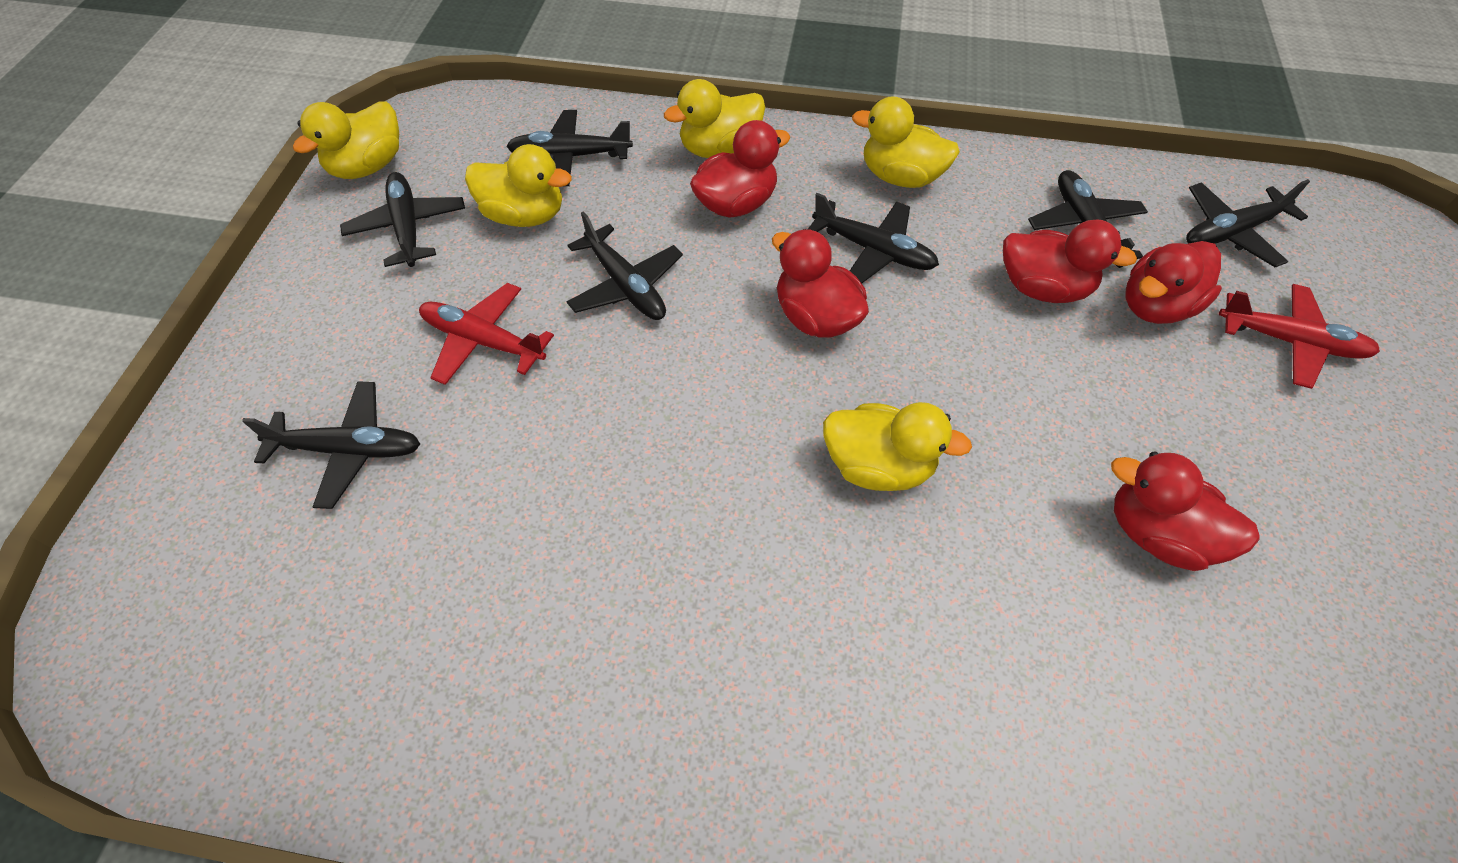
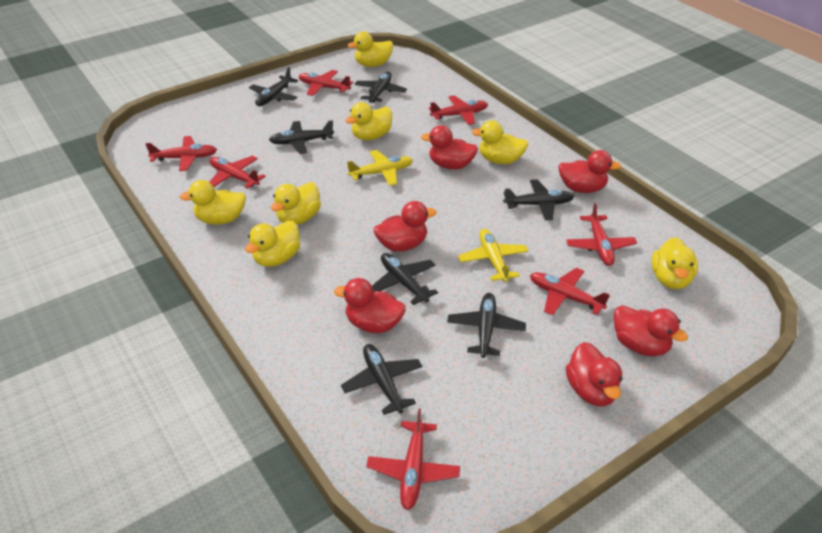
red duck: [690,120,790,218] [772,229,869,338] [1003,220,1137,303] [1111,452,1259,571] [1125,241,1222,324] = 5 -> [334,278,406,333] [374,201,436,252] [421,125,478,170] [558,150,621,193] [566,342,622,406] [614,305,688,356] = 6
red plane: [419,283,554,385] [1219,284,1380,389] = 2 -> [146,136,217,171] [209,156,266,189] [299,70,353,96] [366,409,460,510] [429,95,488,125] [530,268,610,316] [566,203,637,266] = 7
yellow duck: [293,101,399,179] [465,144,572,227] [664,79,765,158] [823,402,972,491] [852,96,960,188] = 5 -> [180,180,246,225] [245,221,300,267] [271,182,321,225] [345,102,392,140] [347,32,393,67] [471,120,528,164] [652,237,698,289] = 7
yellow plane: none = 0 -> [347,150,413,186] [458,229,528,282] = 2

